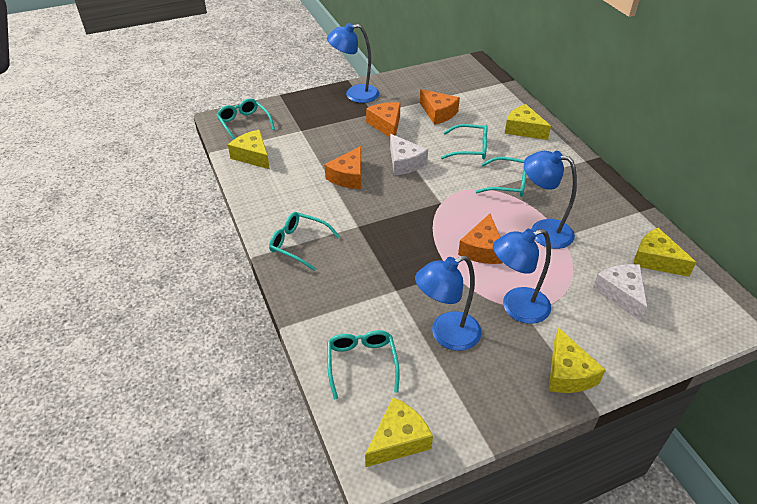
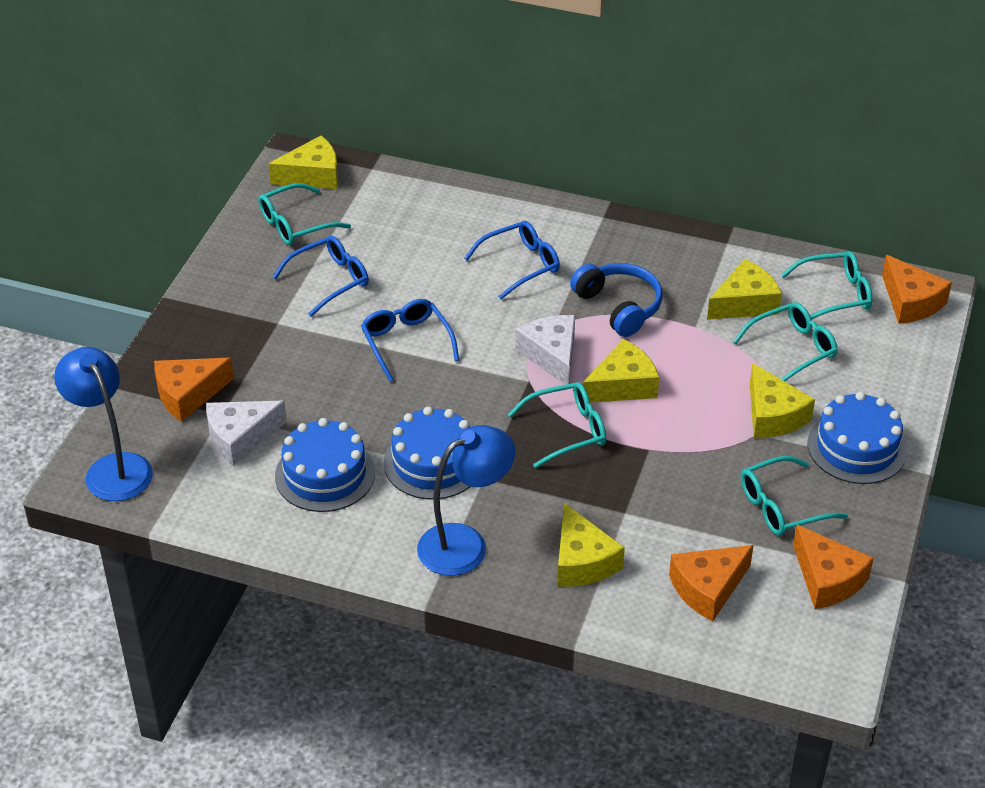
blue cake: none = 0 -> [275,418,375,512] [384,407,471,499] [808,392,907,484] = 3
blue glasses: none = 0 -> [273,236,369,317] [361,299,459,382] [464,221,560,299] = 3
blue headphones: none = 0 -> [570,263,663,337] = 1
blue lamp: [327,23,379,103] [415,255,482,351] [493,229,551,324] [524,151,577,249] = 4 -> [54,347,153,501] [417,425,515,576] = 2

